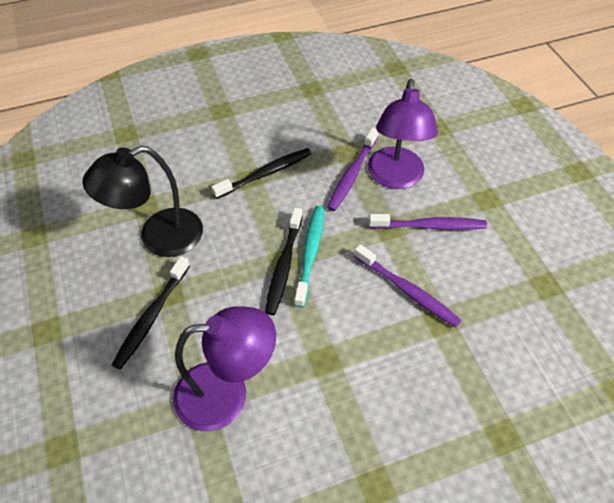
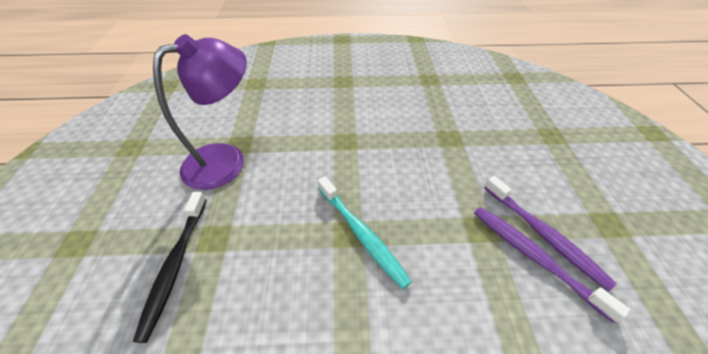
black lamp: [82,146,203,257] = 1 -> none = 0
black toothbrush: [112,256,190,369] [211,148,312,199] [265,208,303,315] = 3 -> [133,192,207,343] = 1
purple lamp: [173,306,276,431] [368,79,438,189] = 2 -> [153,34,247,190] = 1
purple toothbrush: [327,128,378,211] [354,244,461,327] [369,214,487,230] = 3 -> [474,207,630,323] [484,176,617,291] = 2

